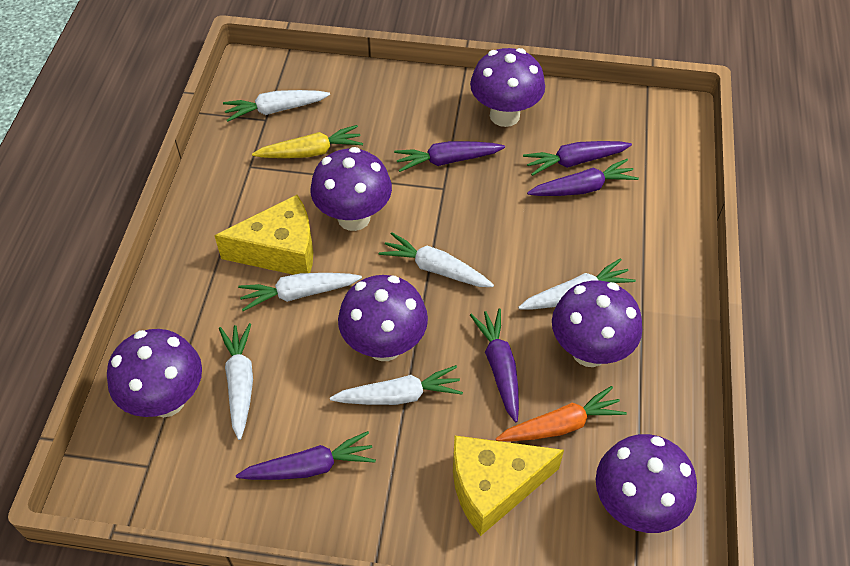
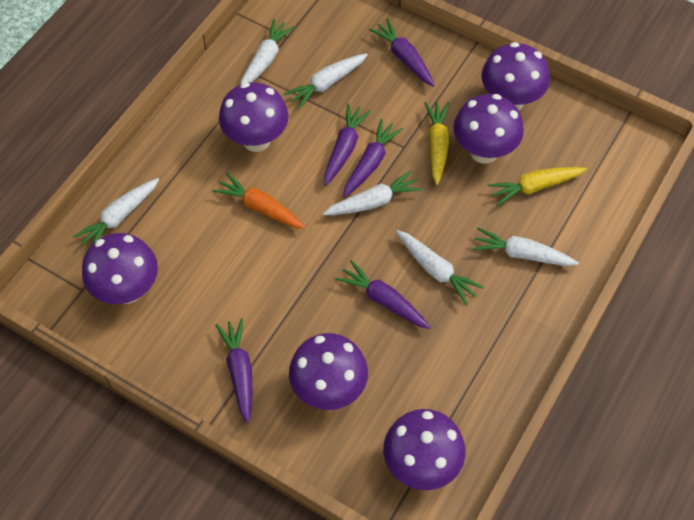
yellow carrot: [252,125,363,158] = 1 -> [424,102,449,185] [488,167,587,206] = 2
yellow cheese: [214,195,313,275] [453,436,564,536] = 2 -> none = 0

